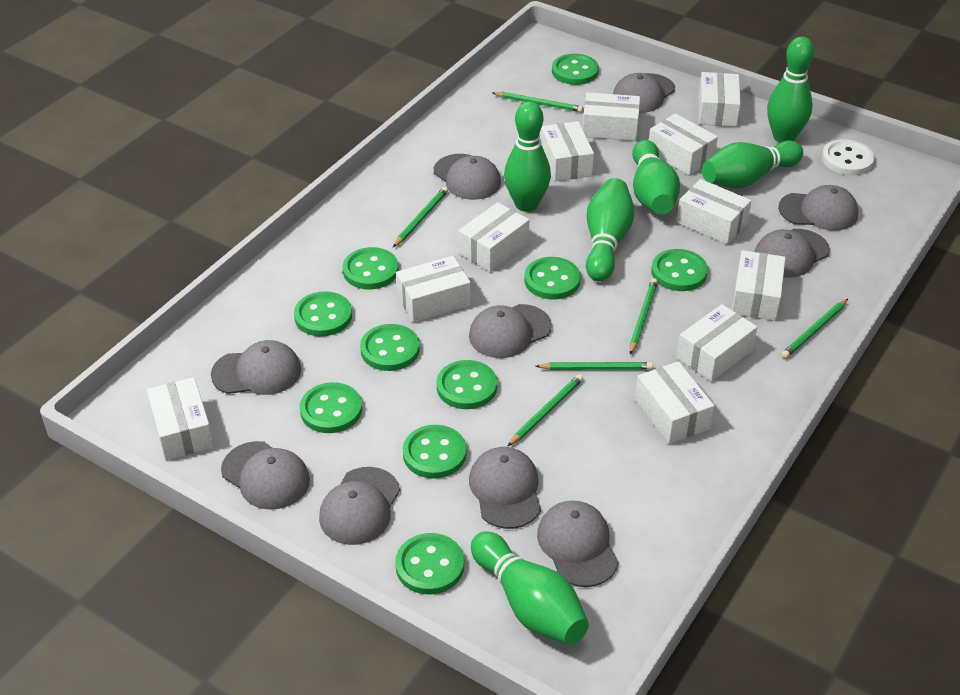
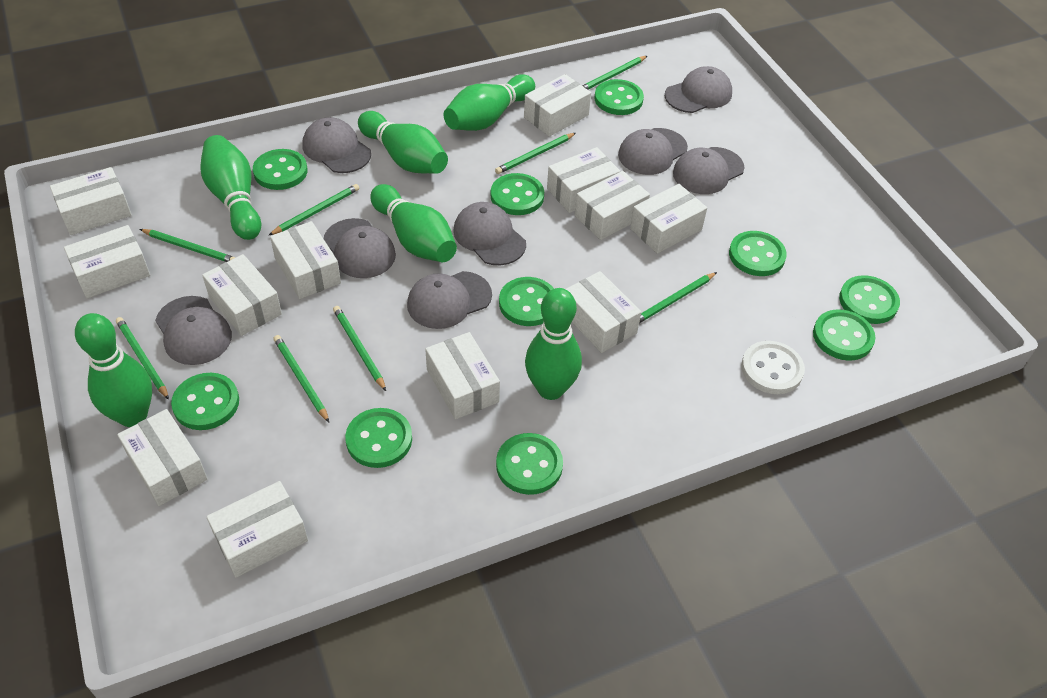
green pencil: [393,187,448,247] [493,92,583,112] [507,374,583,447] [535,362,653,370] [630,278,658,355] [781,299,848,358] = 6 -> [116,317,169,400] [140,229,236,262] [269,184,359,235] [273,335,329,422] [333,306,386,391] [495,133,576,174] [582,56,647,90] [639,272,717,323] = 8
grey cap: [211,340,301,395] [221,441,310,509] [319,467,400,545] [434,154,501,200] [469,304,552,358] [469,447,541,529] [537,501,619,587] [613,73,675,113] [755,229,830,278] [778,185,858,231] = 10 -> [155,296,232,365] [303,117,371,173] [324,218,396,278] [407,271,492,329] [453,202,526,265] [618,128,688,175] [665,66,732,113] [673,147,744,194] = 8
white box: [147,377,214,460] [396,256,471,322] [458,202,529,272] [541,121,594,182] [583,92,640,141] [635,361,714,444] [649,113,718,176] [677,179,751,245] [677,304,757,382] [698,72,741,127] [732,250,786,321] = 11 -> [50,167,132,235] [64,225,150,299] [117,409,208,506] [202,254,282,336] [207,481,308,578] [270,221,341,299] [425,332,500,419] [524,74,591,137] [547,147,620,213] [566,271,641,353] [575,171,650,240] [630,184,707,254] = 12

